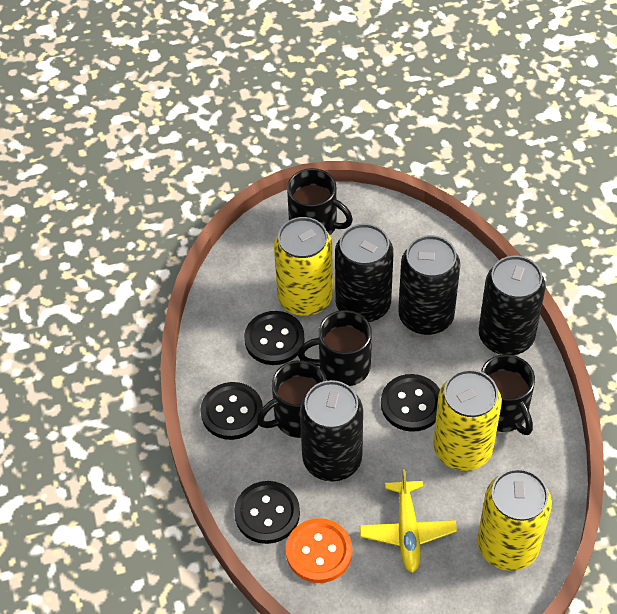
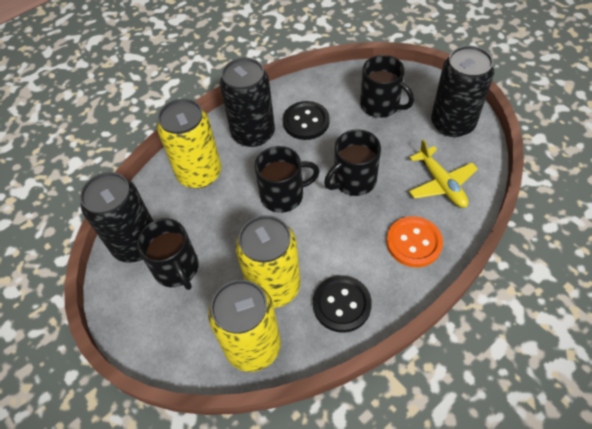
black button: [201,382,263,440] [234,481,300,544] [244,311,305,365] [381,374,440,432] = 4 -> [283,101,330,140] [313,275,372,333] = 2
black can: [300,380,363,482] [335,224,394,322] [398,235,460,335] [479,256,546,355] = 4 -> [80,172,153,263] [220,58,275,147] [431,46,494,137] = 3

